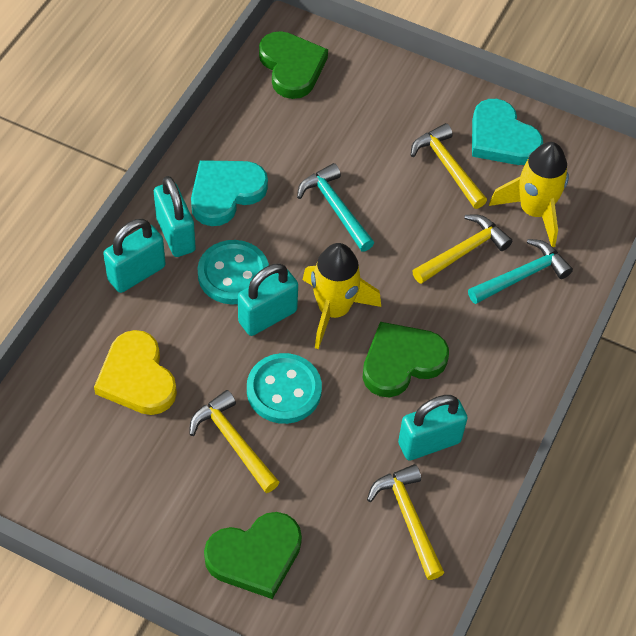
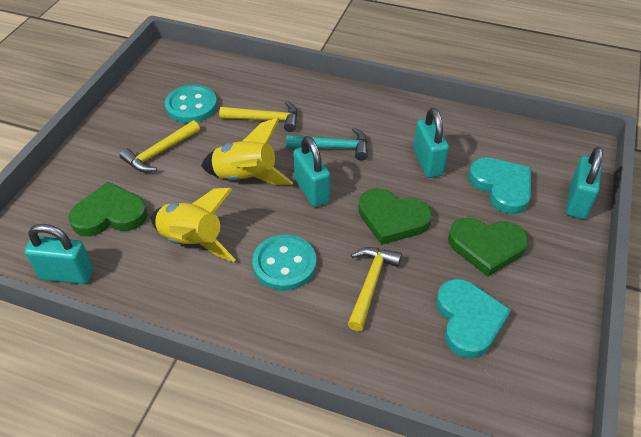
turquoise hammer: [297,163,374,252] [468,239,573,304] = 2 -> [286,127,368,161] = 1
yellow hammer: [189,390,280,493] [367,464,444,580] [411,123,487,209] [412,215,513,284] = 4 -> [120,120,200,172] [219,101,298,132] [348,247,402,331] = 3
yellow heart: [94,330,177,415] = 1 -> none = 0

